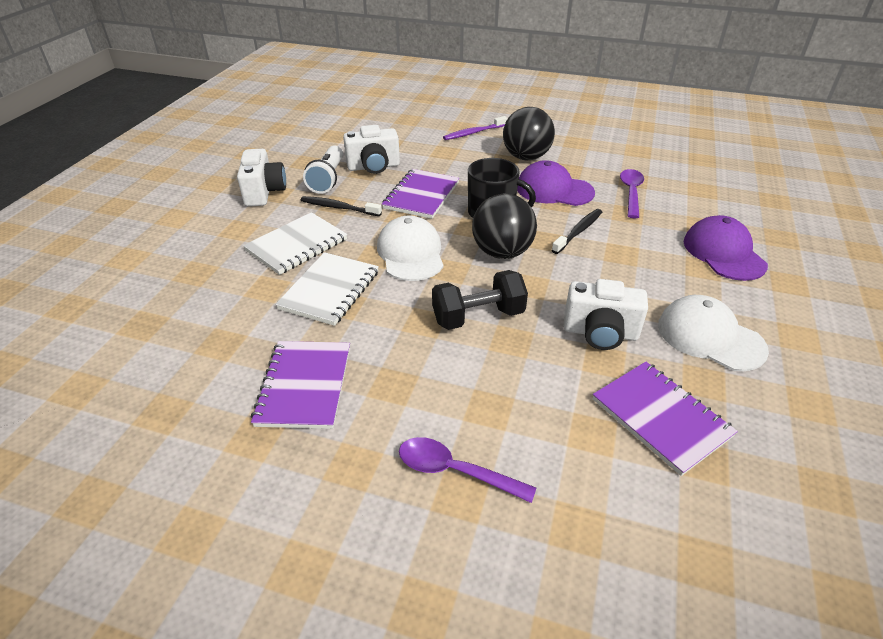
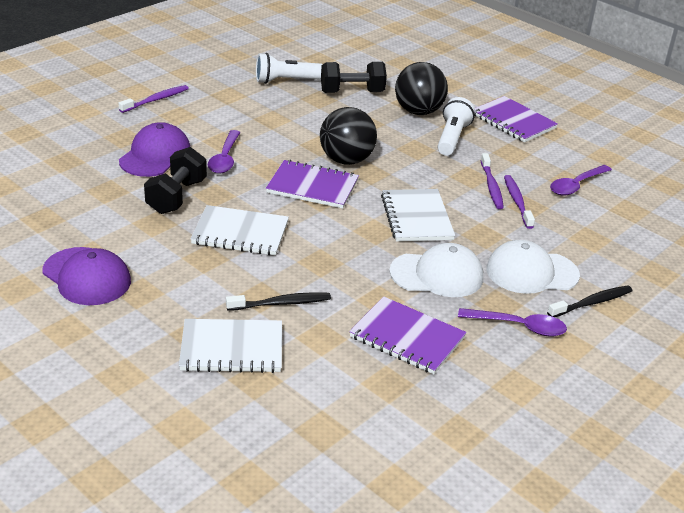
black dumbbell: [432,270,528,330] = 1 -> [144,147,207,214] [321,62,387,93] = 2
black mug: [468,158,536,218] = 1 -> none = 0
purple spoon: [399,437,536,503] [620,169,644,218] = 2 -> [208,130,241,174] [458,308,567,337] [550,165,612,196] = 3
purple toothbrush: [443,116,507,140] = 1 -> [119,85,189,113] [481,153,504,209] [504,175,535,229] = 3
white camera: [237,149,286,207] [343,125,400,174] [564,279,648,350] = 3 -> none = 0
white flashlight: [303,145,343,194] = 1 -> [256,53,323,84] [438,97,475,156] = 2
white notebook: [243,212,347,275] [275,252,379,326] = 2 -> [179,319,282,373] [191,205,289,256] [381,189,455,242] = 3

